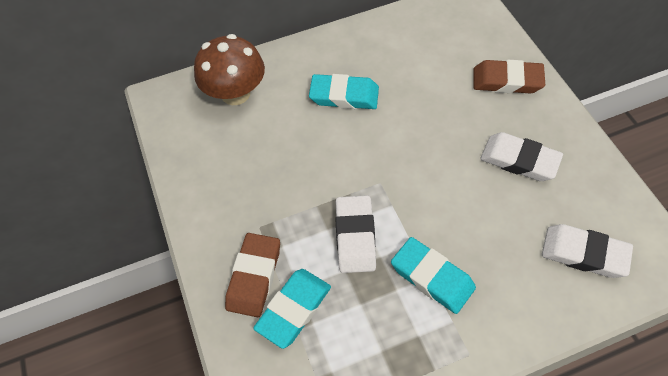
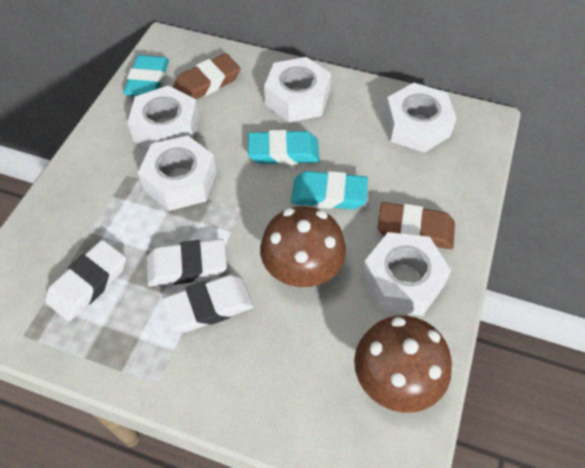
brown mushroom: [194,34,265,105] = 1 -> [260,206,346,287] [354,315,452,413] = 2
white nut: none = 0 -> [127,85,199,149] [138,135,217,211] [264,57,331,122] [362,232,451,316] [384,83,456,153] = 5

